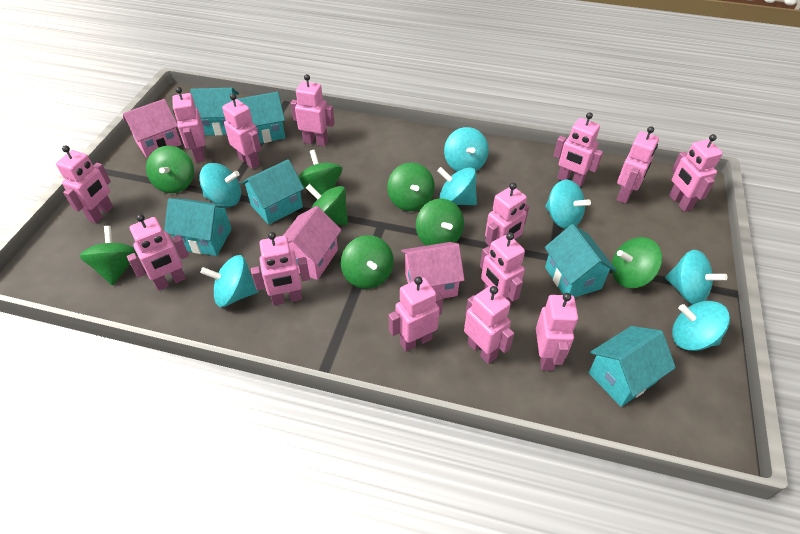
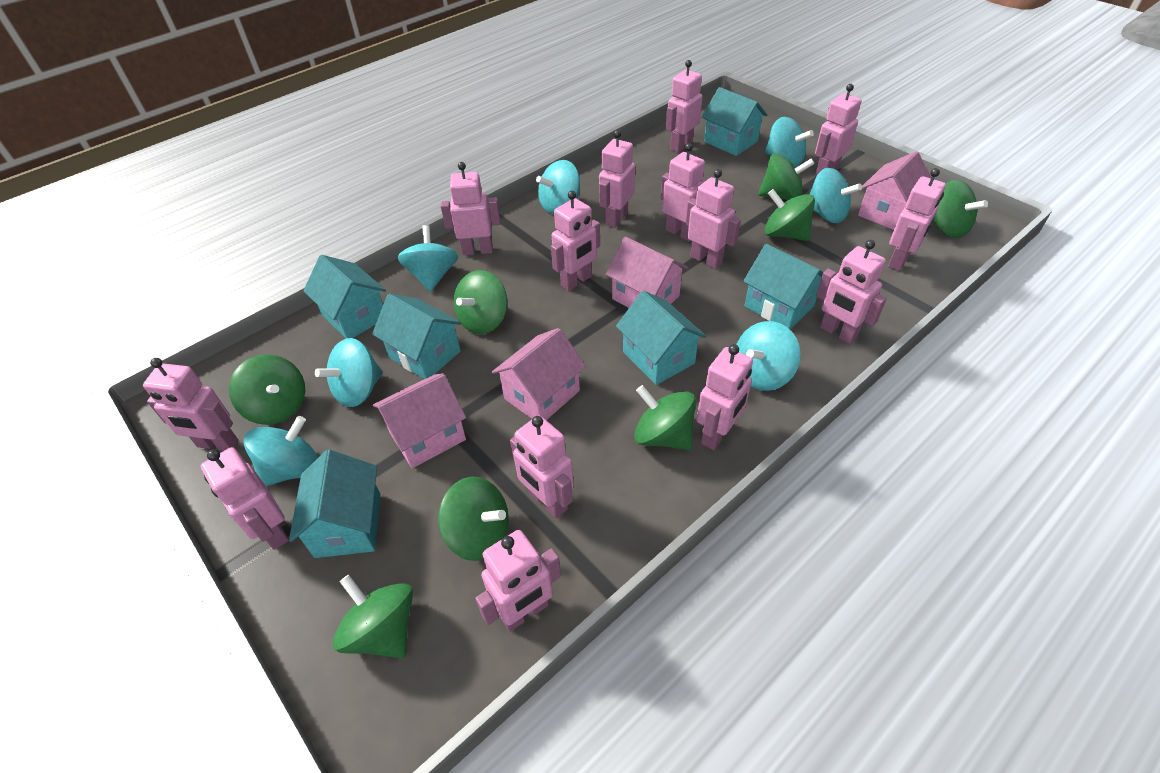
pink house: [123,99,182,158] [283,206,342,280] [401,242,465,299] = 3 -> [373,373,466,468] [492,328,586,420] [606,237,689,308] [858,151,932,230] = 4

